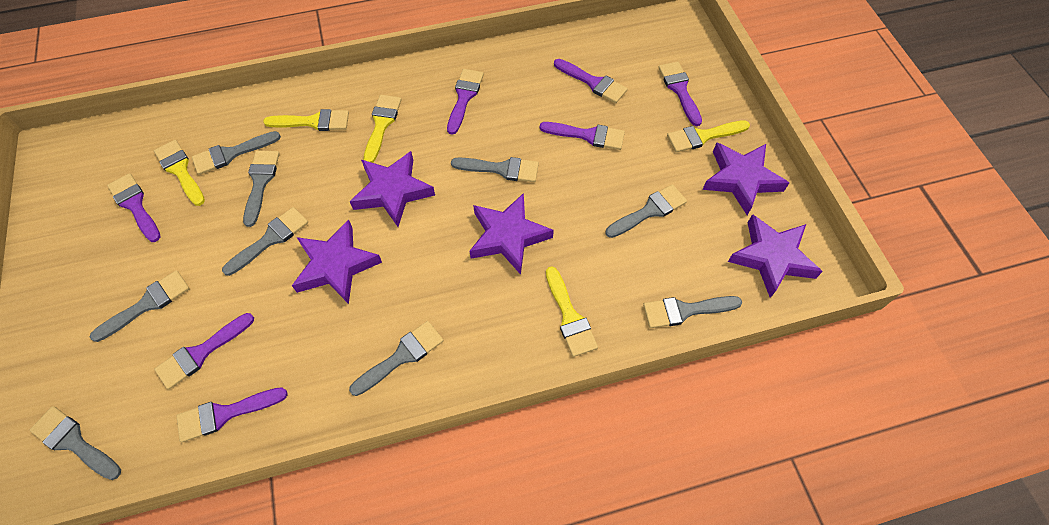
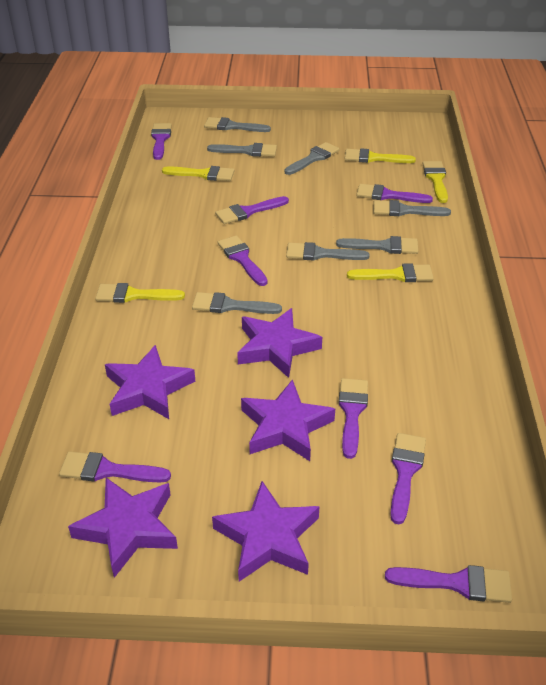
grey brush: [29,406,121,480] [90,271,190,342] [192,131,281,175] [222,207,308,276] [243,151,280,227] [349,321,444,396] [451,157,539,182] [605,184,687,238] [643,296,742,328] = 9 -> [192,292,282,314] [204,117,271,132] [207,143,277,157] [284,142,340,175] [286,242,369,261] [336,236,418,254] [373,200,451,216] = 7
purple brush: [107,173,161,242] [154,313,254,389] [177,387,288,442] [447,69,484,135] [540,122,625,150] [554,59,628,103] [658,62,702,126] = 7 -> [59,451,171,483] [151,123,172,160] [215,196,289,224] [218,235,268,286] [338,378,368,459] [356,184,433,203] [385,565,512,603] [390,433,426,524] = 8

